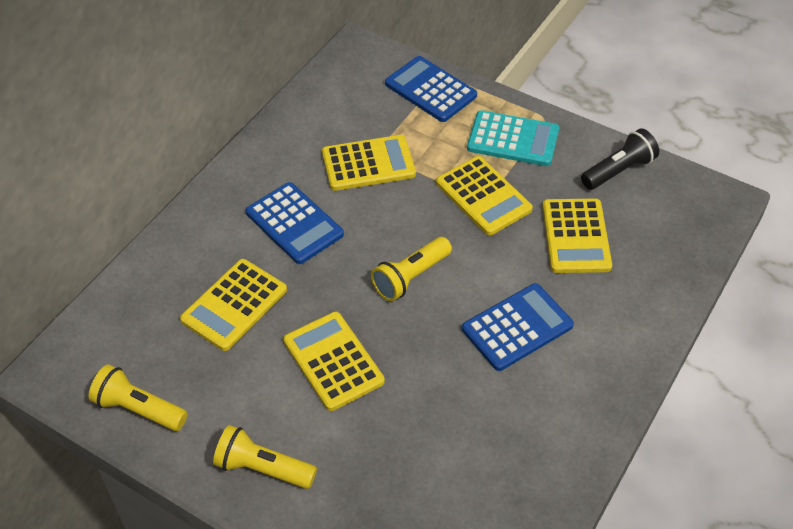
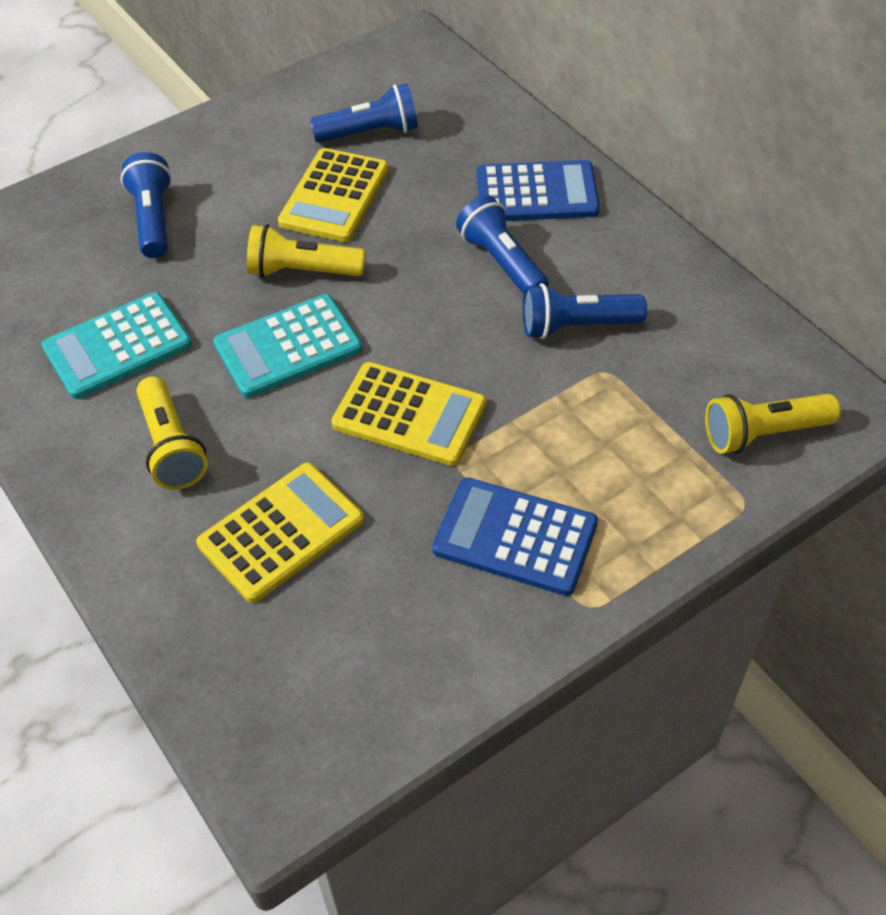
black flashlight: [581,128,659,190] = 1 -> none = 0
blue calculator: [246,182,344,264] [385,56,477,122] [462,283,574,371] = 3 -> [433,477,598,596] [477,160,600,221] = 2
blue flashlight: none = 0 -> [121,152,172,258] [310,83,418,143] [456,195,549,294] [523,283,647,339] = 4
turquoise calculator: [467,110,559,166] = 1 -> [42,292,192,399] [213,294,362,398] = 2
yellow calculator: [180,259,287,351] [283,312,385,411] [322,135,416,191] [436,156,533,236] [542,199,612,273] = 5 -> [196,462,364,603] [278,148,389,242] [331,362,486,466] = 3

